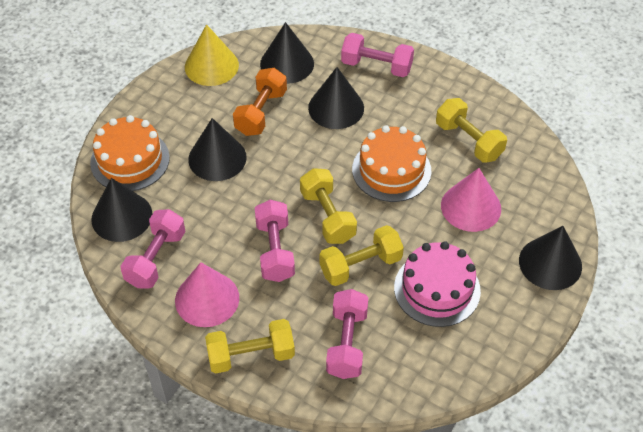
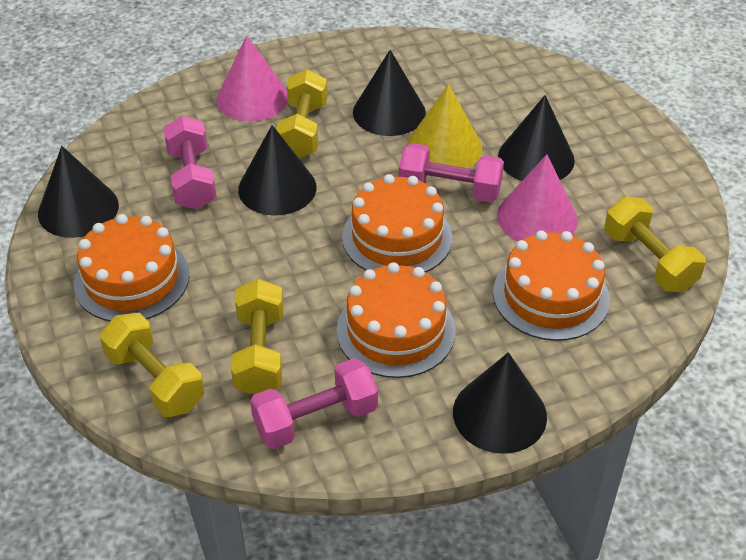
orange cake: [90,115,170,191] [352,125,431,202] = 2 -> [74,214,189,321] [336,262,456,378] [342,174,452,273] [493,230,610,341] = 4
orange dumbbell: [233,68,287,136] = 1 -> none = 0
pink cake: [394,241,481,327] = 1 -> none = 0
pink dumbbell: [120,209,186,288] [255,200,295,282] [326,289,368,379] [341,33,414,77] = 4 -> [163,116,217,209] [250,358,378,449] [399,143,504,202] = 3

